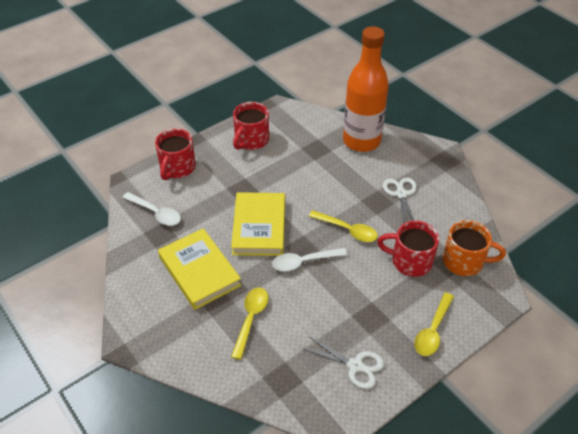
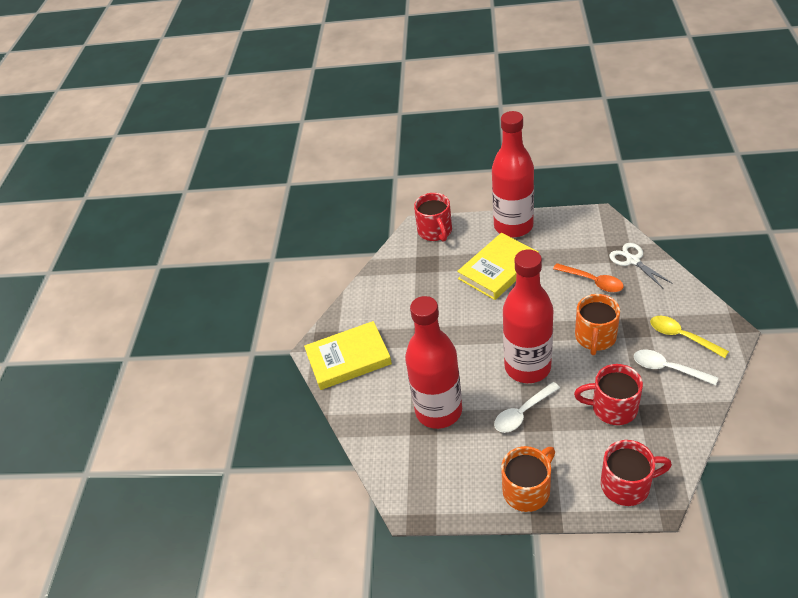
orange bottle: [343,26,389,152] = 1 -> none = 0
orange mug: [443,220,506,276] = 1 -> [501,446,555,512] [575,294,620,355] = 2
orange spoon: none = 0 -> [553,263,624,292] = 1
red bottle: none = 0 -> [405,296,462,429] [492,111,534,237] [503,250,553,383] = 3
white scissors: [302,337,384,389] [383,178,417,223] = 2 -> [609,243,673,288] = 1
yellow spoon: [231,288,269,360] [309,210,378,242] [414,292,454,356] = 3 -> [650,316,729,358] = 1

